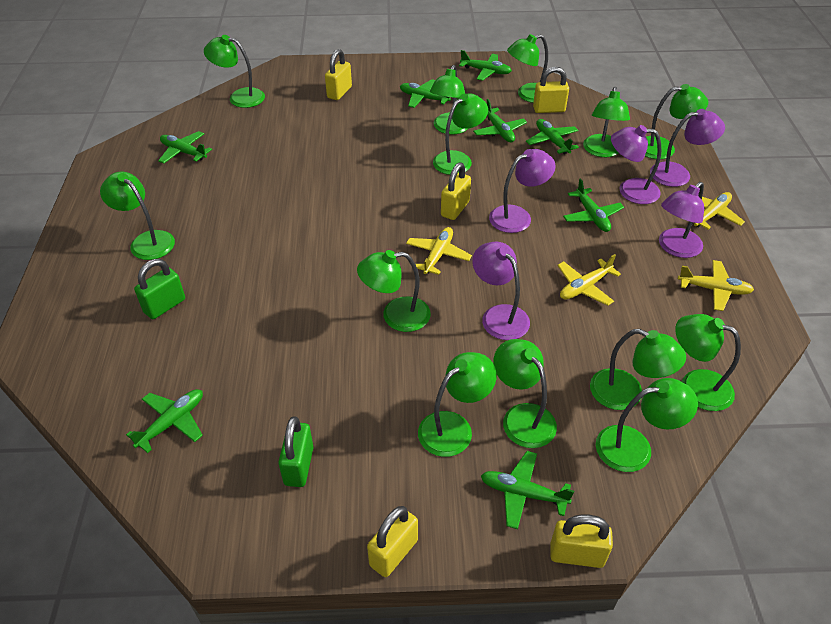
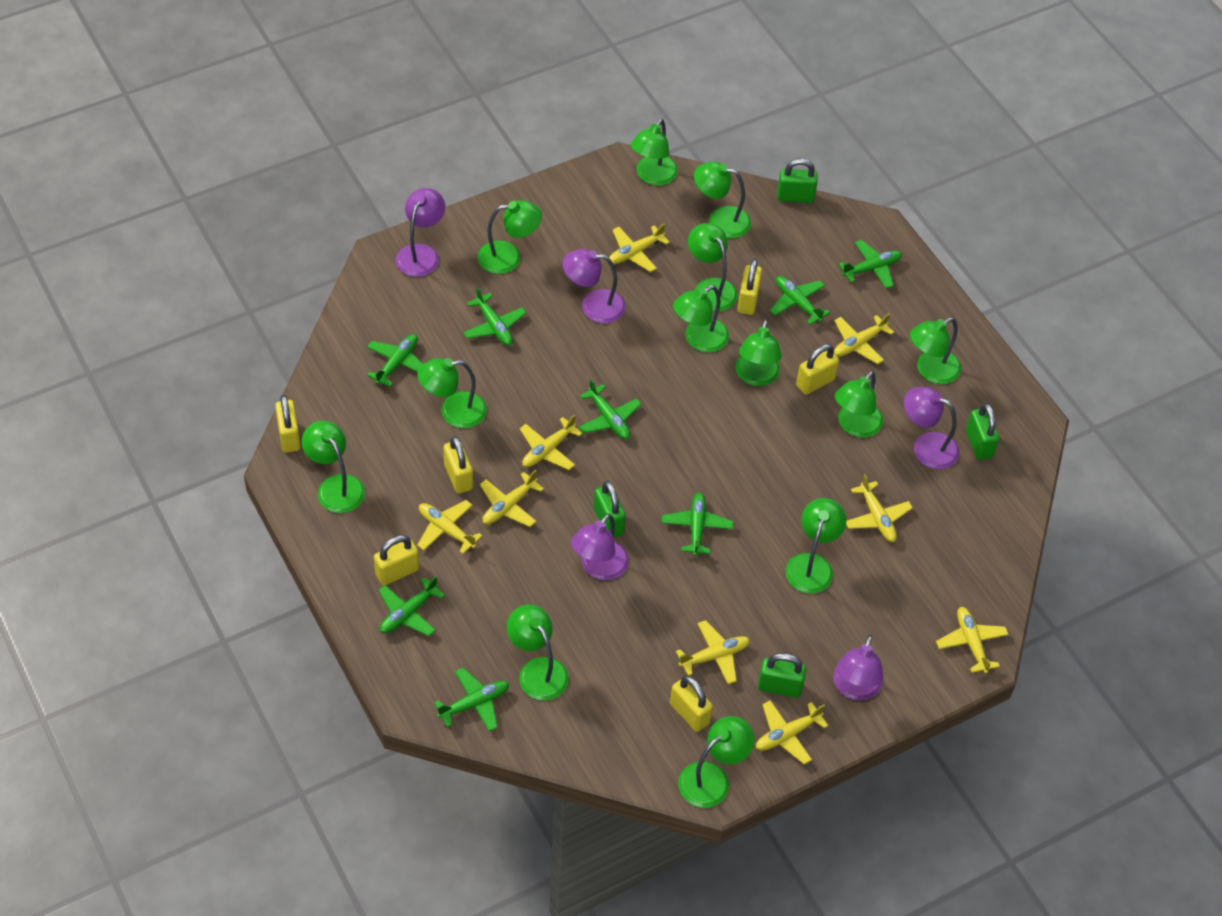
green padlock: [134,259,185,319] [278,416,313,487] = 2 -> [594,481,626,538] [758,653,806,698] [777,158,818,203] [966,403,999,460] = 4
yellow padlock: [325,49,352,100] [367,506,418,577] [441,163,471,220] [533,67,569,113] [550,514,613,568] = 5 -> [275,395,301,453] [374,535,419,585] [443,436,473,494] [670,675,713,732] [738,259,762,315] [796,344,839,395] = 6
yellow plane: [406,227,472,275] [557,254,621,306] [678,260,754,311] [694,192,745,230] = 4 -> [417,500,482,554] [480,470,544,527] [520,414,583,470] [609,223,670,272] [676,620,750,684] [756,700,828,764] [834,313,894,364] [846,474,913,542] [936,607,1009,674] = 9

